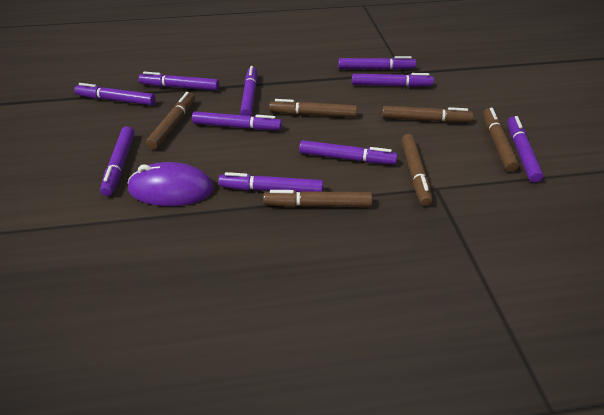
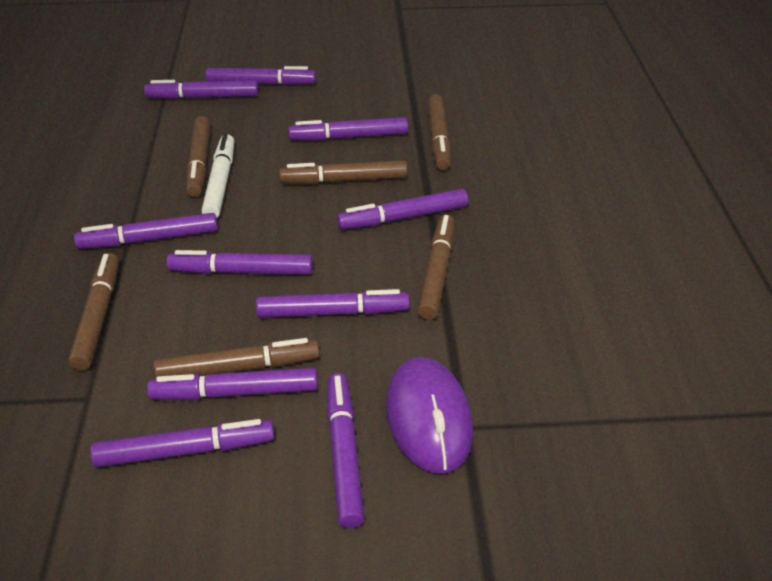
white marker: none = 0 -> [201,134,234,218] = 1

